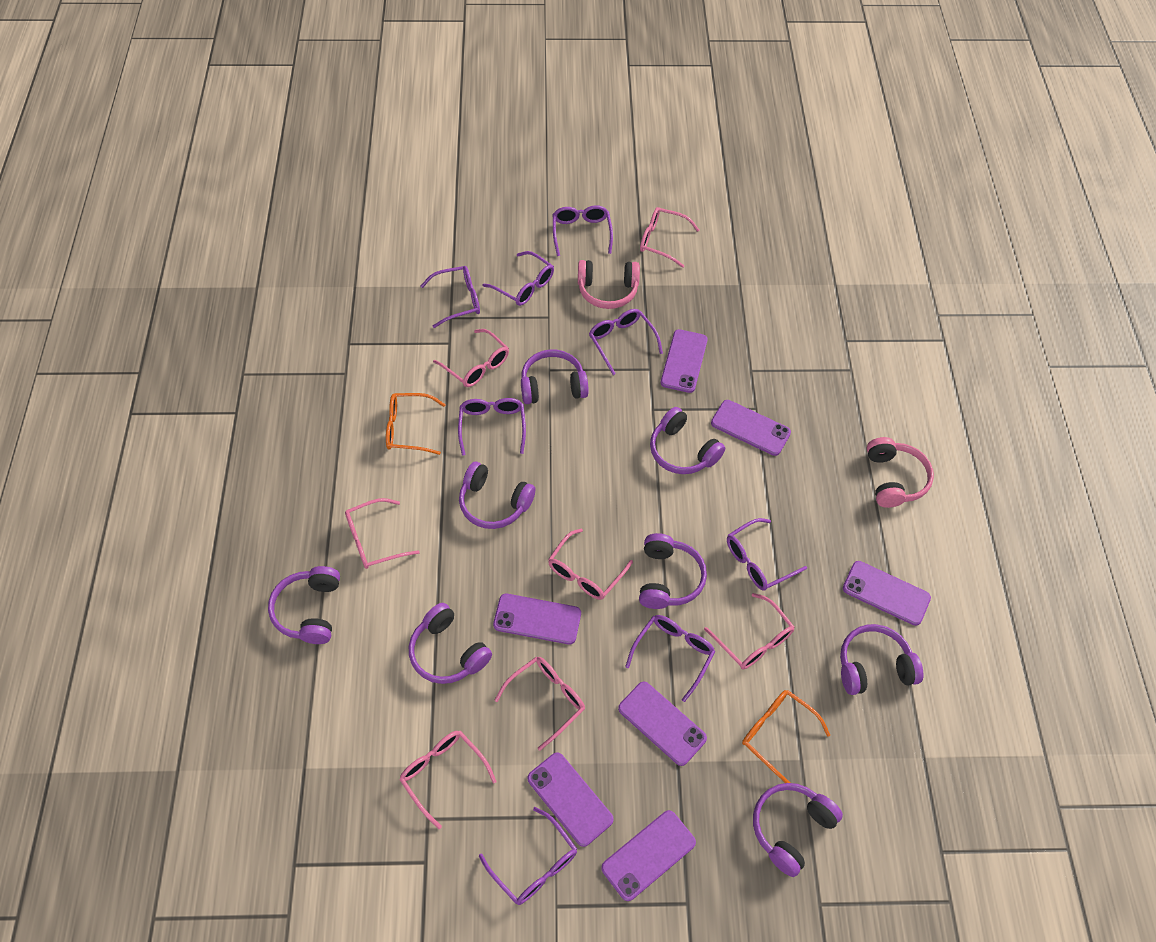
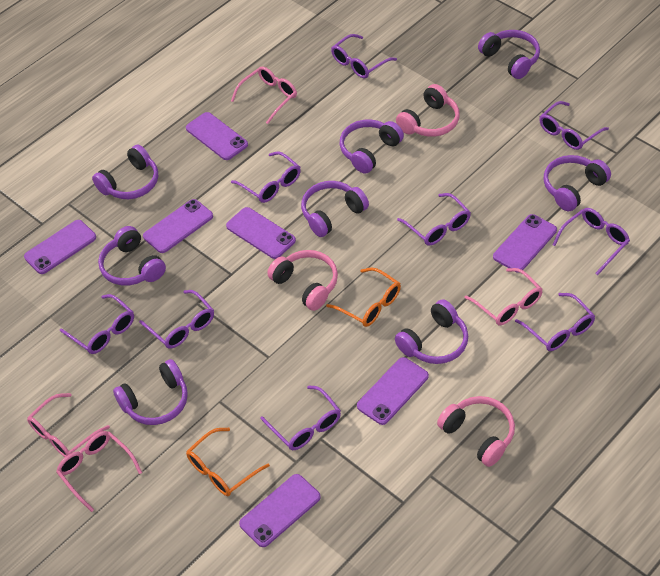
pink glasses: [345,498,420,569] [399,731,497,829] [433,329,509,387] [494,657,585,751] [548,528,633,600] [640,207,699,268] [704,593,794,669] = 7 -> [27,393,110,457] [56,431,142,512] [231,67,297,124] [465,268,543,325] = 4
pink headphones: [578,260,640,309] [867,437,934,508] = 2 -> [267,250,338,311] [396,84,460,137] [437,396,515,467] = 3
purple glasses: [421,266,480,328] [458,398,526,456] [479,807,577,905] [482,251,554,306] [553,205,613,256] [589,309,663,375] [625,615,715,702] [727,518,807,590] = 8 -> [60,294,134,354] [139,290,214,349] [231,151,301,203] [260,385,341,450] [331,34,397,78] [397,193,471,246] [515,293,595,351] [539,101,609,150] [553,208,630,275] = 9

